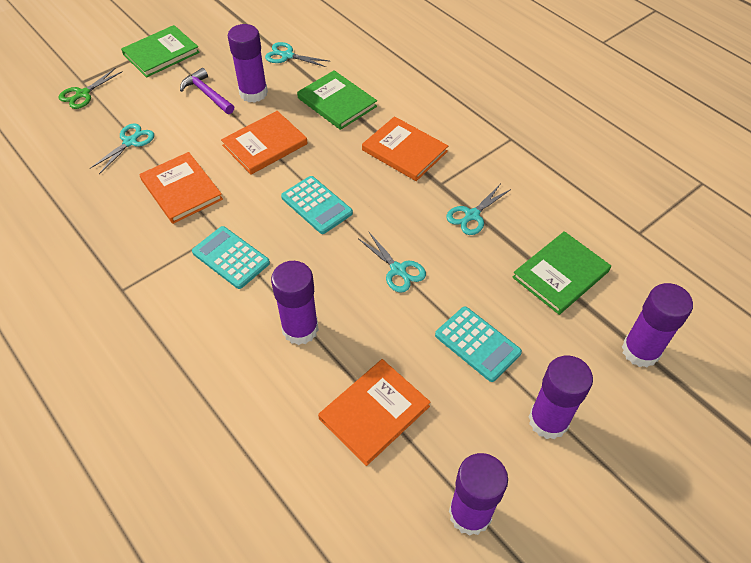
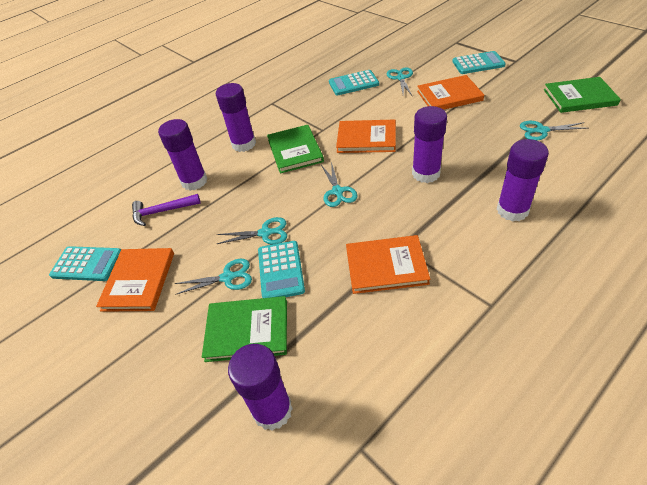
green scissors: [58,68,123,109] = 1 -> none = 0
turquoise calculator: [192,226,270,289] [281,176,353,234] [435,307,522,382] = 3 -> [49,246,121,281] [258,241,305,298] [329,70,379,95] [452,51,506,74] = 4
turquoise scissors: [90,123,154,174] [265,42,329,67] [359,231,426,293] [446,185,511,235] = 4 -> [175,259,252,295] [217,217,287,244] [321,162,357,207] [386,68,413,95] [520,121,588,140] = 5

